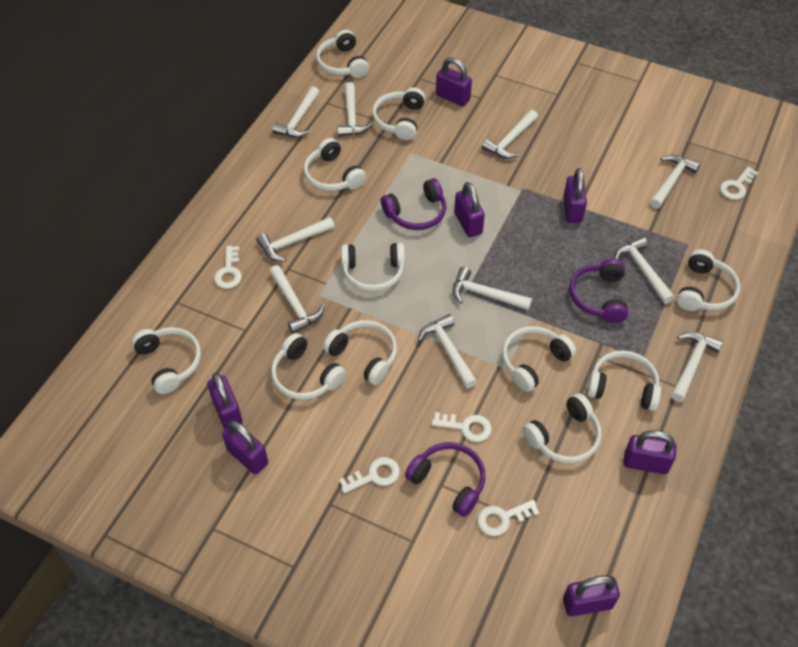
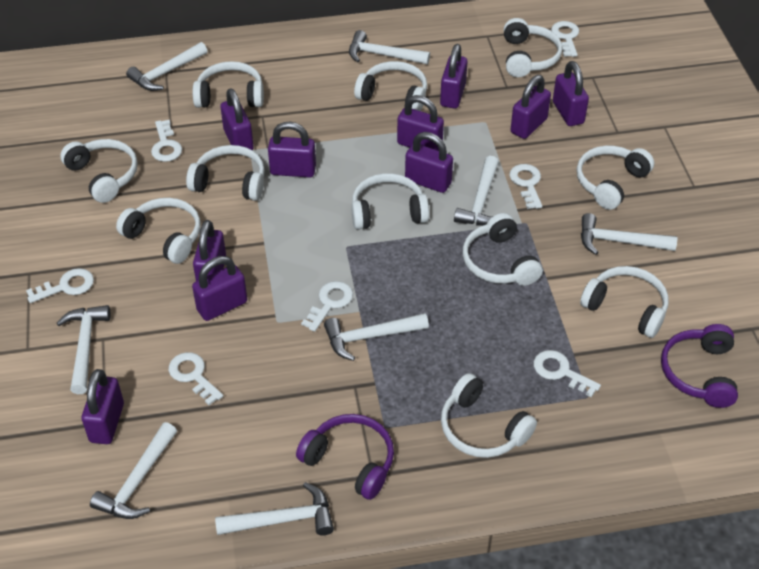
purple headphones: [381,178,446,230] [405,442,486,517] [569,259,628,323] = 3 -> [296,414,394,500] [661,324,738,408] = 2
purple padlock: [207,373,243,429] [222,420,268,474] [436,57,472,106] [454,182,485,237] [563,168,587,223] [563,575,620,617] [624,430,676,474] = 7 -> [82,369,124,444] [192,256,247,321] [193,220,226,281] [220,88,254,150] [268,122,316,178] [397,95,444,151] [405,132,453,193] [440,44,468,109] [510,75,551,139] [553,61,589,126] = 10
white hammer: [256,217,335,262] [269,265,324,334] [272,86,319,138] [337,82,373,137] [418,314,477,388] [452,267,532,310] [482,110,538,159] [614,237,675,304] [650,155,700,209] [671,332,723,402] = 10 -> [56,305,111,394] [90,422,177,519] [126,42,207,91] [215,482,334,536] [324,313,429,361] [349,30,430,64] [454,156,499,226] [581,213,677,255] = 8
white key: [214,246,242,289] [339,457,400,493] [432,412,492,442] [477,500,539,536] [720,167,758,200] = 5 -> [26,268,94,303] [151,120,182,162] [169,352,223,405] [301,281,353,332] [509,164,542,209] [533,350,601,397] [551,21,579,57] = 7

